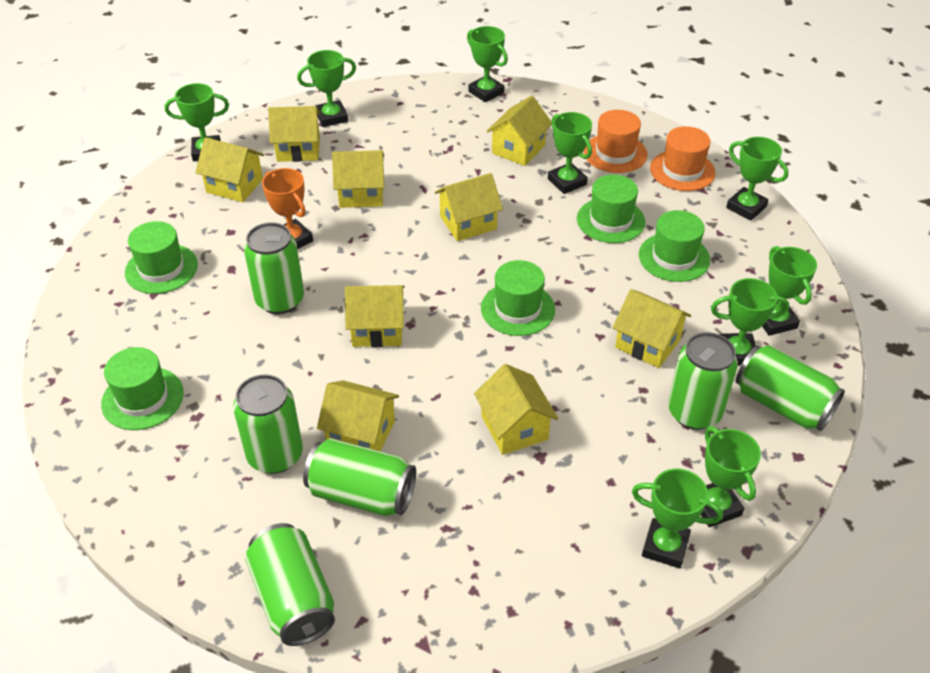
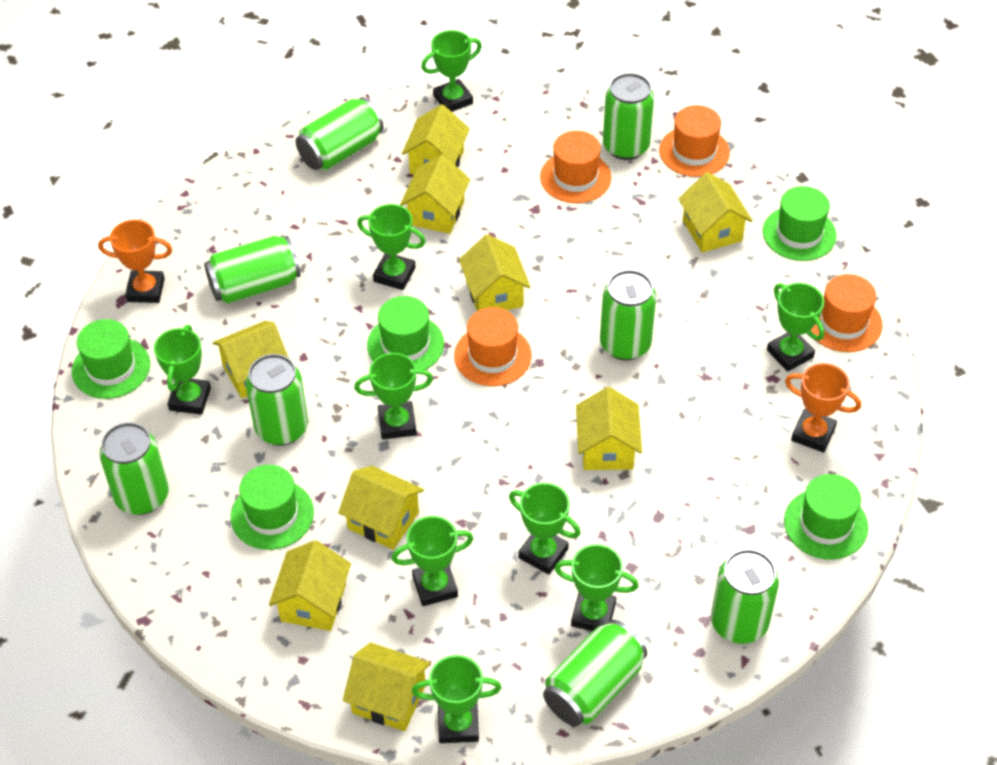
green can: [233,374,303,474] [244,222,304,314] [245,523,335,646] [303,438,416,516] [668,332,738,430] [735,345,845,431] = 6 -> [99,422,169,515] [204,236,301,304] [246,354,308,446] [296,97,383,171] [543,620,647,726] [600,270,657,360] [603,73,654,160] [711,549,779,644] = 8
orange hat: [584,110,648,173] [650,126,716,191] = 2 -> [454,307,532,386] [540,131,611,203] [659,105,730,177] [811,274,882,352] = 4
orange trophy: [262,168,313,249] = 1 -> [98,220,172,303] [785,363,861,453] = 2

